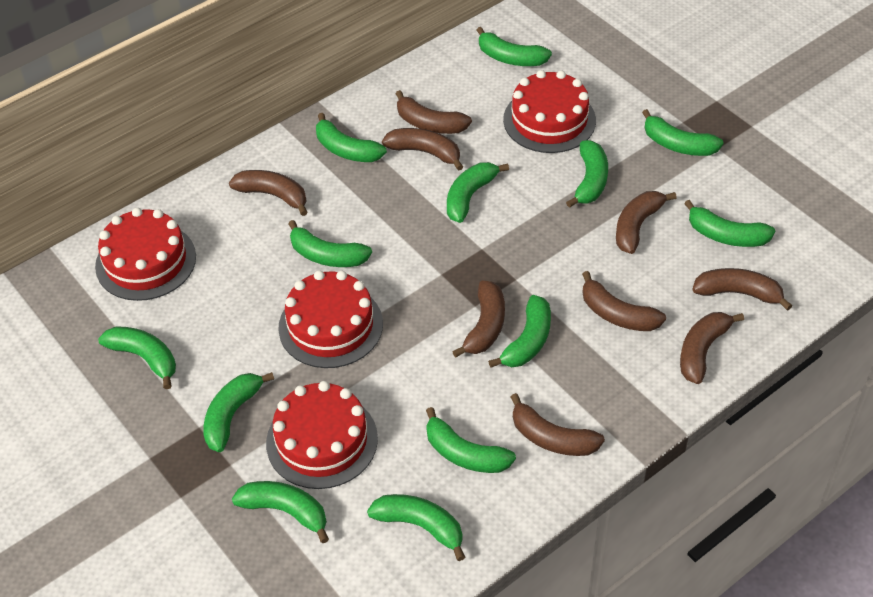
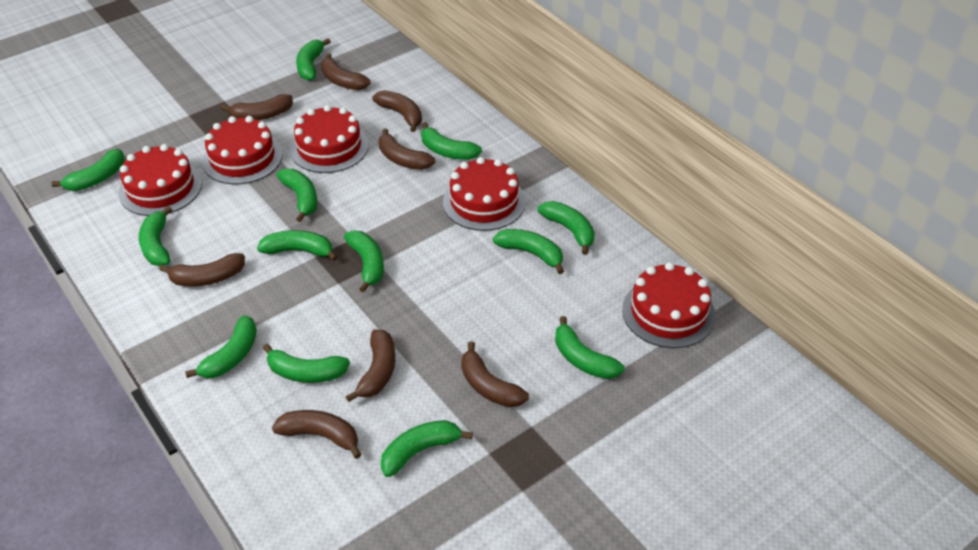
brown banana: [229,170,308,216] [382,128,463,171] [396,90,472,134] [452,280,505,358] [511,393,605,456] [582,271,666,331] [616,191,677,254] [680,312,744,384] [692,268,792,311] = 9 -> [159,253,245,287] [221,94,293,120] [272,410,362,459] [321,53,371,90] [346,330,395,402] [372,90,422,132] [379,128,435,170] [461,341,529,407] = 8
red cake: [95,208,196,301] [266,381,378,489] [278,270,383,368] [503,70,596,153] = 4 -> [119,144,202,216] [202,116,283,184] [290,105,369,173] [443,157,526,231] [622,262,716,348] = 5

